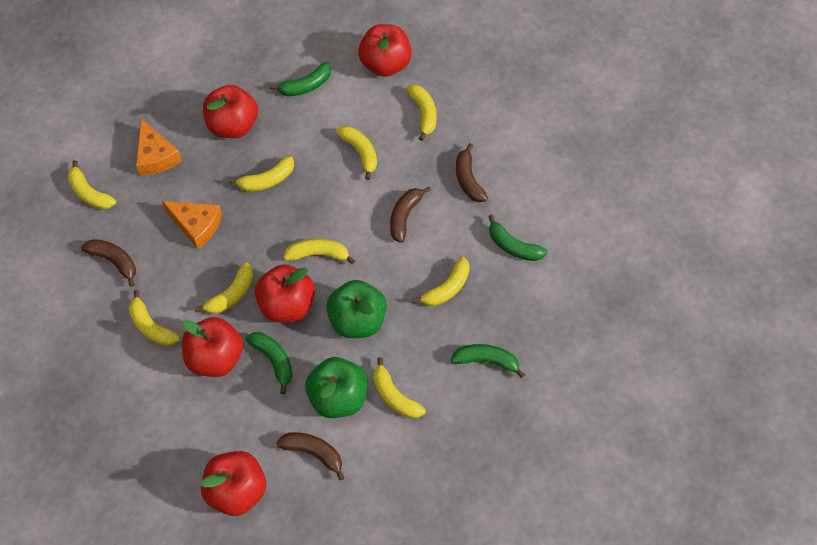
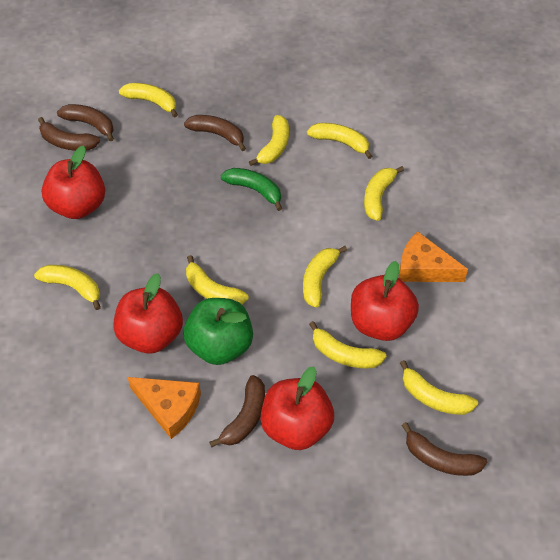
brown banana: [81,239,136,287] [276,432,344,480] [390,187,431,243] [456,143,488,202] = 4 -> [38,117,100,151] [57,104,114,141] [184,115,246,151] [209,375,265,447] [401,422,487,476] = 5
green apple: [305,357,367,418] [326,280,387,338] = 2 -> [183,298,253,365] = 1
green banana: [245,332,293,394] [270,62,331,96] [451,344,525,378] [488,215,547,261] = 4 -> [221,168,282,211] = 1
red apple: [182,317,243,377] [200,451,266,516] [203,85,258,138] [255,264,315,323] [358,24,412,77] = 5 -> [42,146,105,219] [113,273,183,354] [261,366,334,450] [351,261,419,341] = 4

